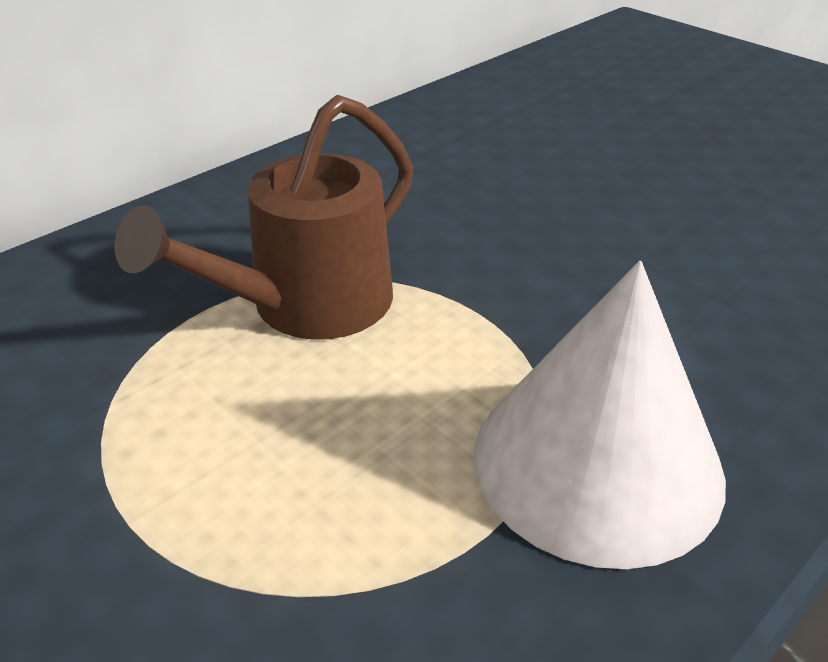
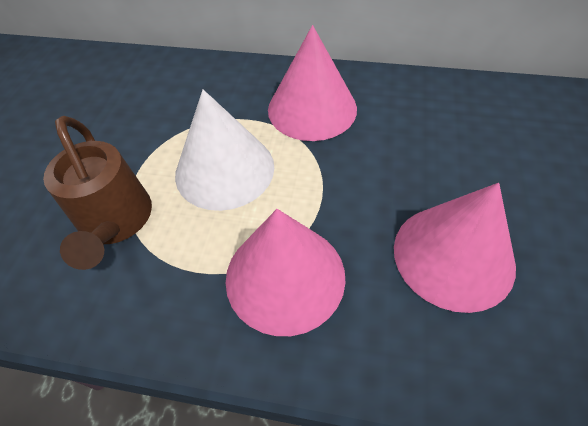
pink cone: none = 0 -> [226,209,346,336] [268,25,357,141] [394,183,516,313] = 3

